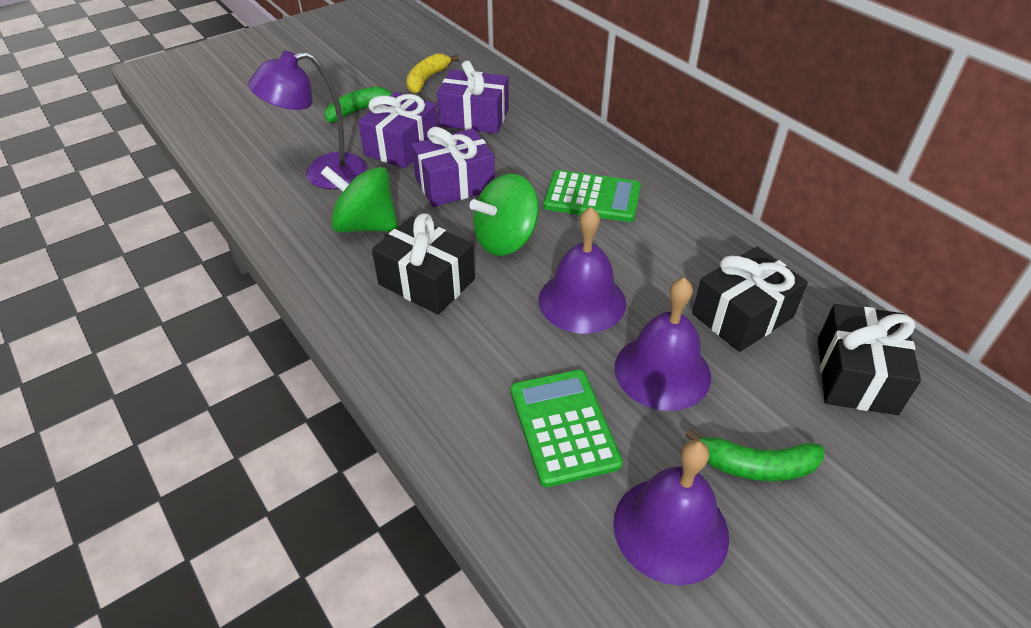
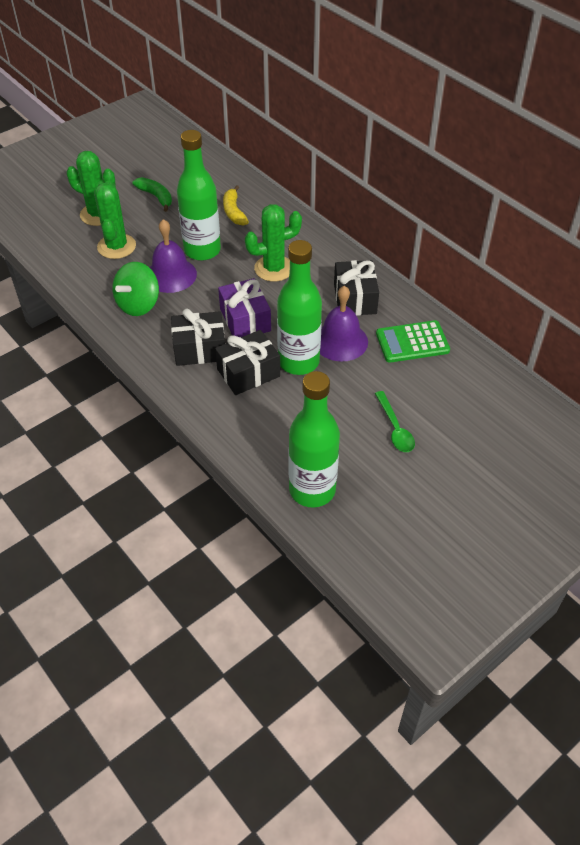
green banana: [324,87,402,123] [685,429,824,481] = 2 -> [132,177,172,212] = 1
green bottle: none = 0 -> [177,130,221,261] [277,240,322,375] [289,371,340,508] = 3
green cactus: none = 0 -> [67,151,116,226] [94,180,136,259] [245,204,302,282] = 3
green calculator: [511,370,623,487] [543,170,641,222] = 2 -> [376,320,450,363] = 1
green spinning top: [321,166,398,232] [469,174,539,256] = 2 -> [112,262,159,316] = 1
green spoon: none = 0 -> [375,391,415,452] = 1
purple bell: [539,207,626,334] [613,440,729,585] [614,277,711,411] = 3 -> [150,219,197,293] [320,286,368,362] = 2
purple gift: [358,92,438,168] [411,127,495,207] [437,60,509,134] = 3 -> [218,278,271,337] = 1
purple lamp: [248,51,367,189] = 1 -> none = 0

